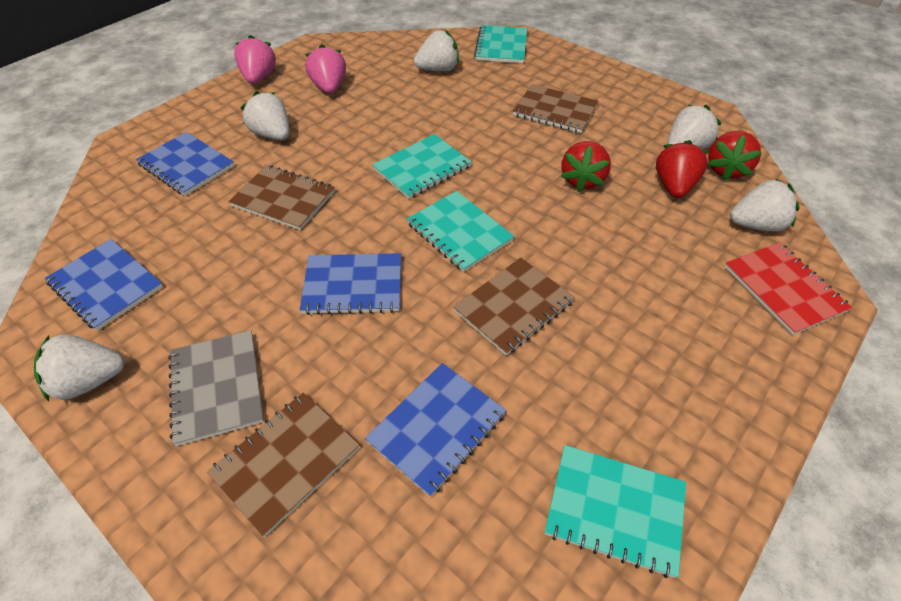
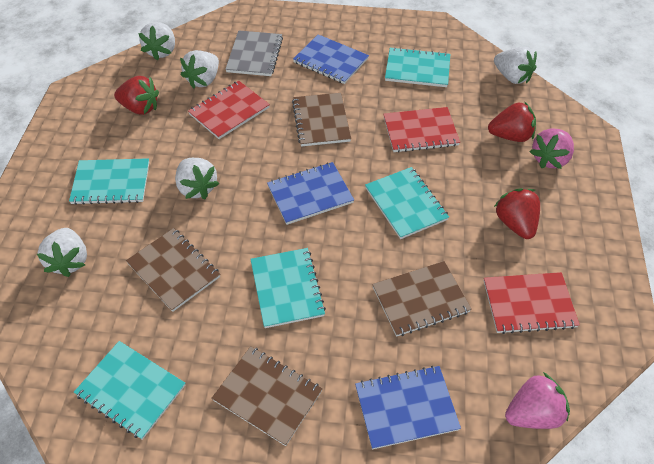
blue notebook: [45,239,163,331] [136,132,235,196] [299,253,401,315] [365,363,506,497] = 4 -> [267,162,354,225] [293,34,369,84] [355,366,461,449] = 3
red notebook: [724,242,852,335] = 1 -> [188,81,270,139] [384,107,460,153] [484,272,580,334] = 3
turquoise notebook: [372,134,472,199] [407,191,515,272] [474,25,527,63] [545,445,686,578] = 4 -> [69,158,149,205] [74,341,186,440] [250,248,326,328] [365,167,449,239] [385,47,450,87] = 5

